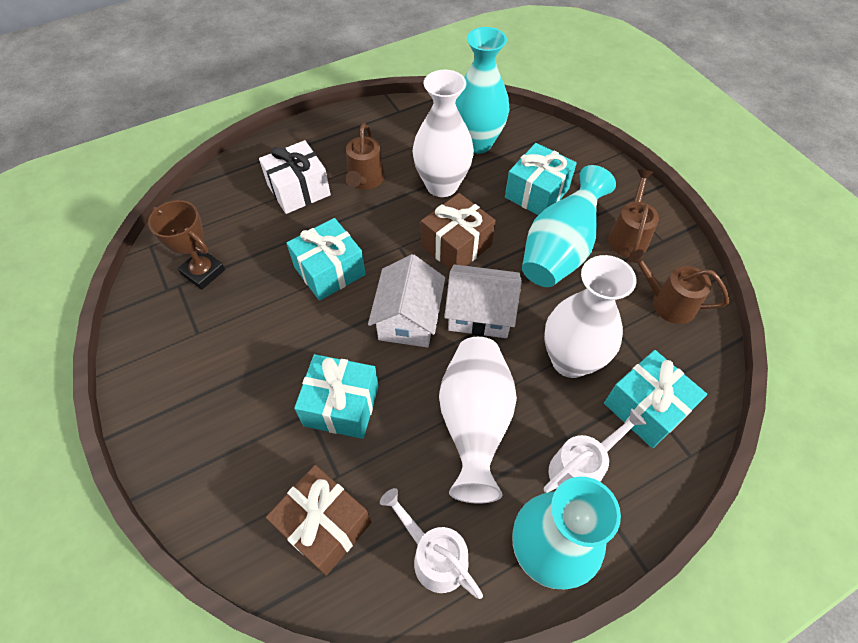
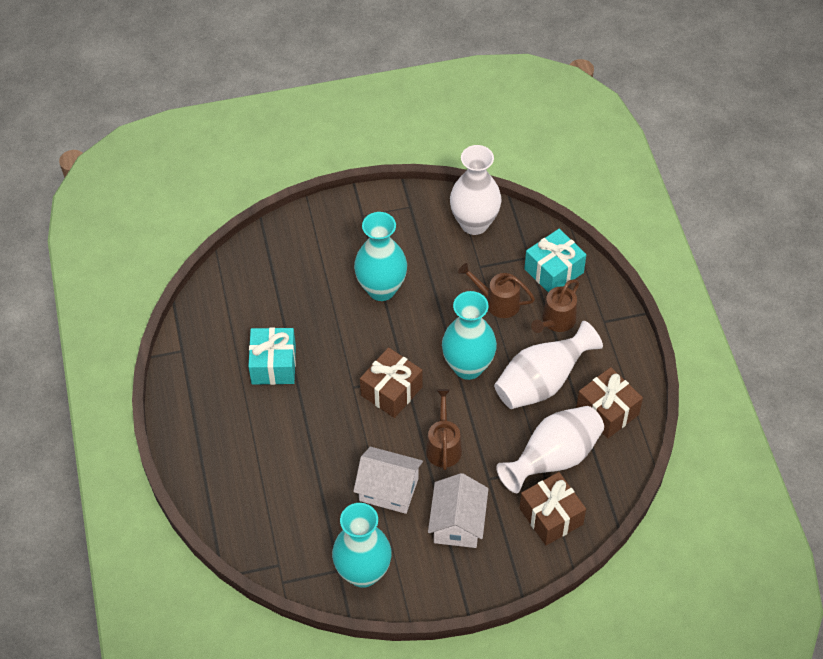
brown gift: [266,465,371,576] [421,193,496,270] = 2 -> [360,347,423,418] [520,472,586,546] [576,367,643,439] = 3
brown trophy: [148,200,225,290] = 1 -> none = 0
turquoise gift: [286,218,366,301] [294,354,379,439] [505,143,577,215] [604,350,707,448] = 4 -> [248,327,296,385] [524,229,587,292] = 2
white gift: [259,140,331,214] = 1 -> none = 0
white watering can: [380,488,483,599] [544,408,646,493] = 2 -> none = 0

